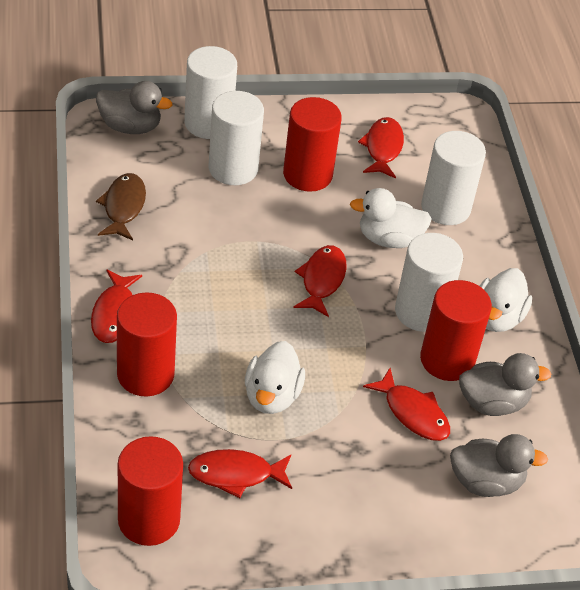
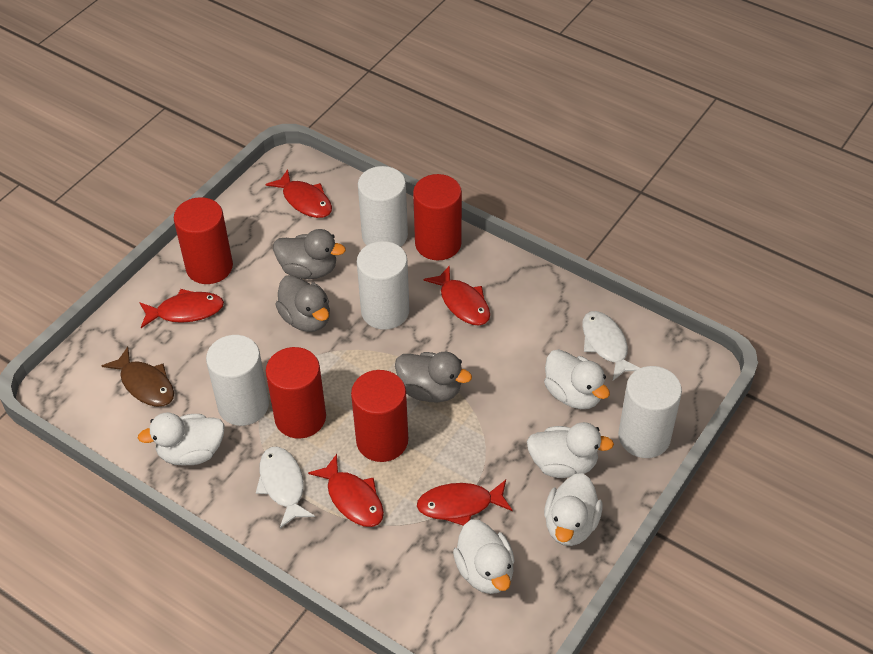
white duck: [245,341,305,414] [350,188,432,248] [480,268,532,332] = 3 -> [138,412,224,466] [453,520,514,594] [527,422,614,478] [544,349,610,409] [544,473,603,546] = 5
white fish: none = 0 -> [256,447,315,528] [582,311,640,380] = 2

